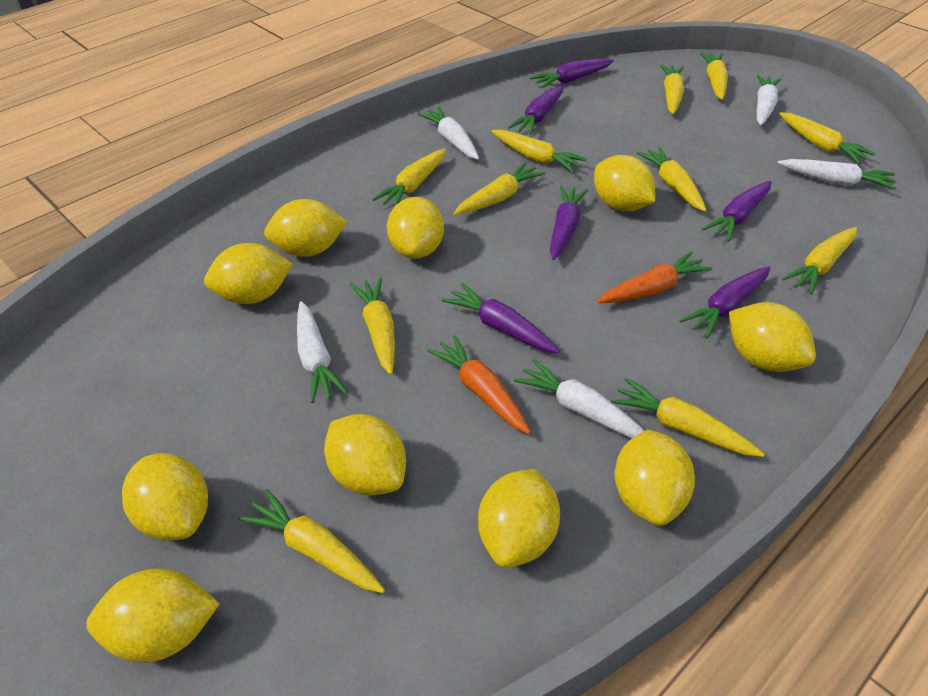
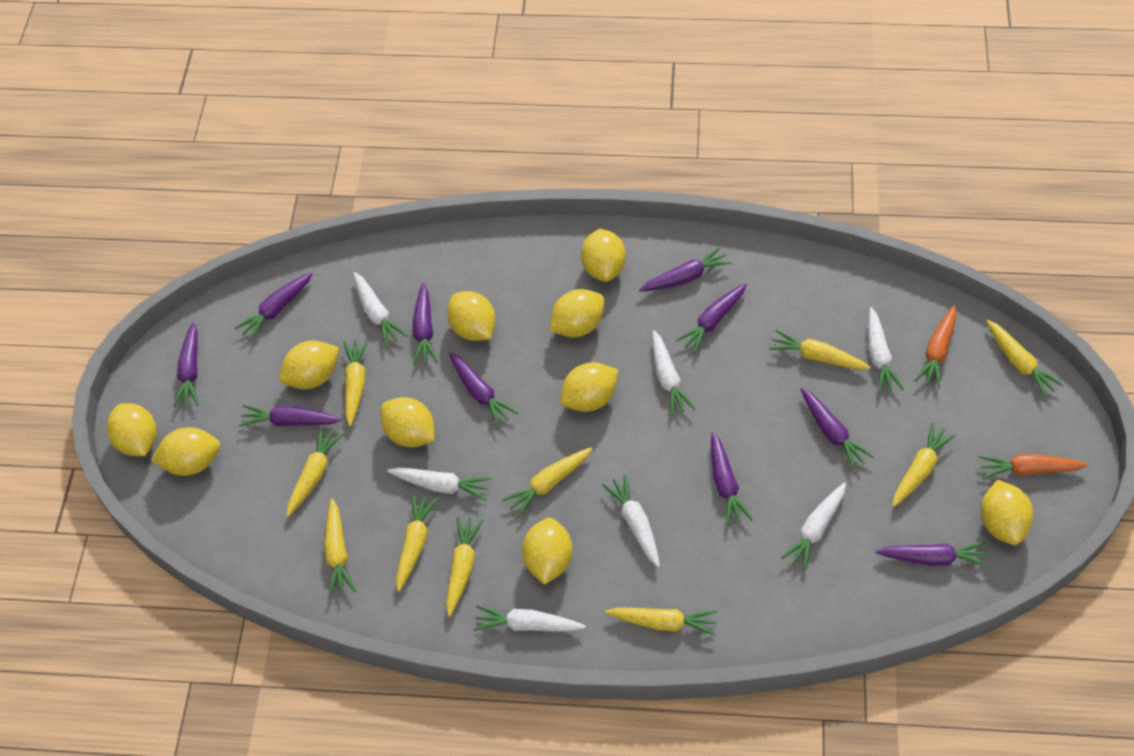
purple carrot: [442,283,560,353] [508,85,563,135] [530,59,614,88] [550,186,588,260] [679,266,770,339] [702,181,771,242] = 6 -> [173,323,199,408] [234,272,313,341] [239,405,342,427] [413,283,438,366] [449,352,518,427] [639,246,732,291] [675,283,747,354] [711,432,753,526] [801,388,874,470] [876,542,989,567] = 10
white carrot: [297,301,348,403] [418,107,479,160] [514,359,645,439] [757,75,781,125] [778,159,896,190] = 5 -> [354,272,408,347] [387,467,491,501] [473,605,586,631] [602,474,660,567] [652,330,695,416] [781,482,846,571] [868,307,904,393] = 7
yellow carrot: [238,489,385,593] [350,278,395,375] [372,149,446,207] [454,162,545,215] [491,130,587,173] [611,378,764,457] [637,147,706,211] [660,65,684,114] [699,52,728,100] [779,112,875,164] [782,227,857,294] = 11 -> [286,426,344,517] [324,499,356,597] [343,340,368,426] [396,493,438,591] [446,516,483,617] [502,447,592,517] [605,607,717,636] [769,330,870,370] [892,423,956,507] [986,320,1064,398] = 10

